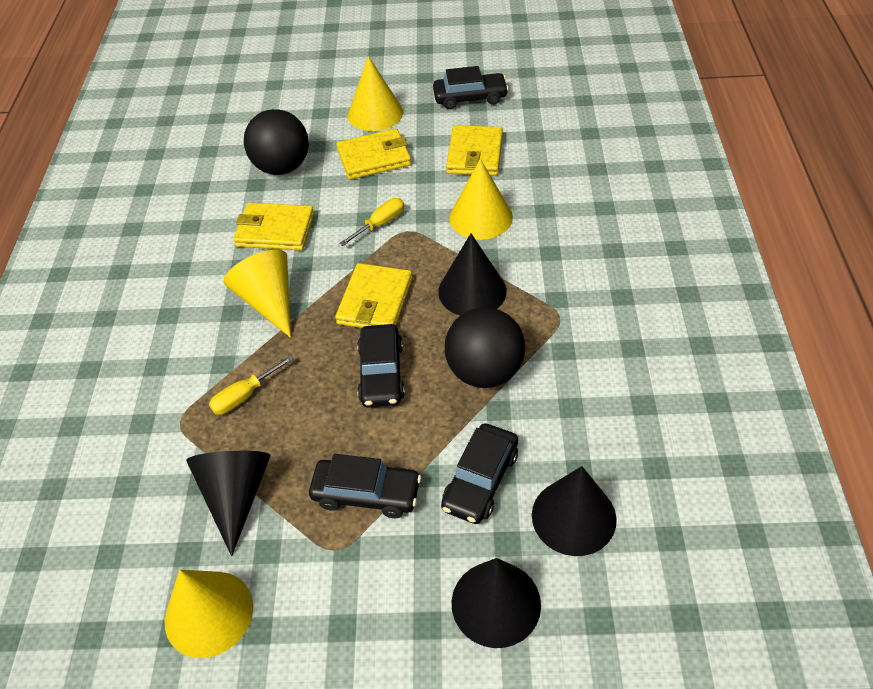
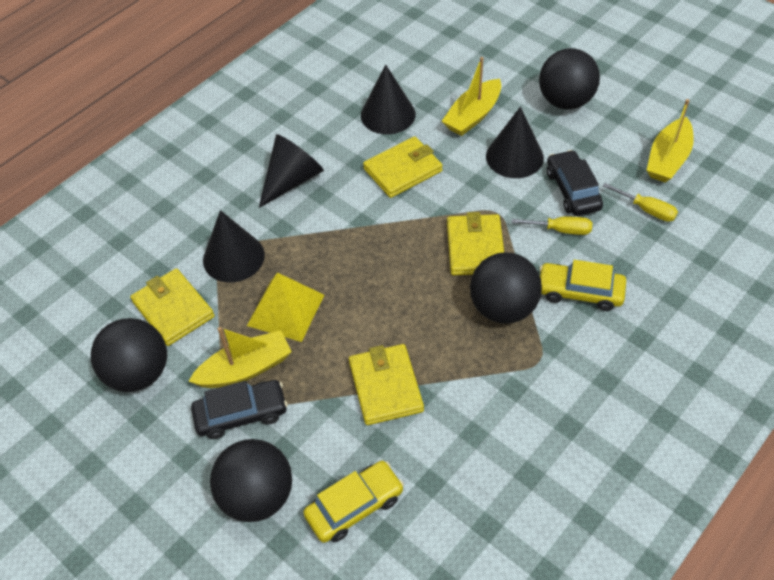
black ball: [244,109,309,175] [445,307,525,388] = 2 -> [91,318,167,392] [210,439,292,522] [470,252,542,324] [539,48,600,110] = 4
black car: [309,454,421,518] [357,324,405,407] [433,66,509,109] [441,423,518,524] = 4 -> [191,380,288,439] [547,150,603,216] = 2
yellow boat: none = 0 -> [188,327,292,388] [442,57,501,136] [647,99,694,183] = 3
yellow car: none = 0 -> [303,461,404,543] [540,260,626,311] = 2
yellow cone: [165,570,253,658] [223,249,291,338] [348,56,403,131] [449,159,513,240] = 4 -> none = 0
yellow pyramid: none = 0 -> [247,272,324,342] = 1

